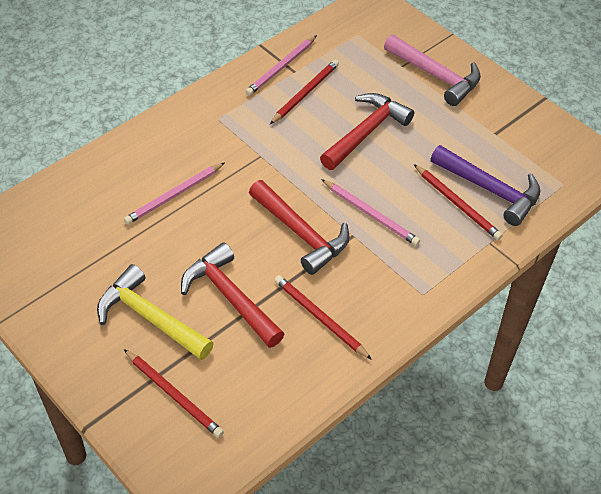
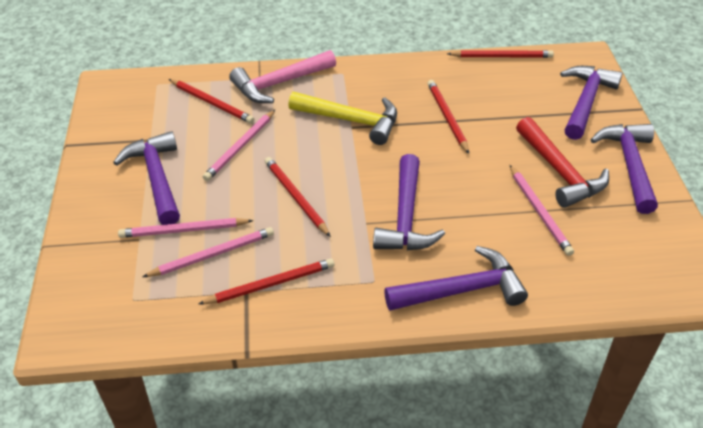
pink pencil: [124,162,225,225] [245,35,317,96] [321,179,420,246] = 3 -> [118,218,253,238] [143,227,274,277] [203,110,275,181] [510,165,574,256] = 4
purple hammer: [431,145,540,226] = 1 -> [113,131,180,225] [373,154,445,250] [384,246,528,311] [560,66,623,140] [591,124,658,214] = 5
red hammer: [181,242,284,348] [249,180,349,275] [320,93,414,170] = 3 -> [516,117,609,208] = 1
red pencil: [124,349,224,438] [270,60,339,124] [275,275,372,360] [414,164,503,240] = 4 -> [169,79,254,124] [199,258,334,304] [265,157,331,237] [427,80,469,154] [447,50,554,58] = 5

